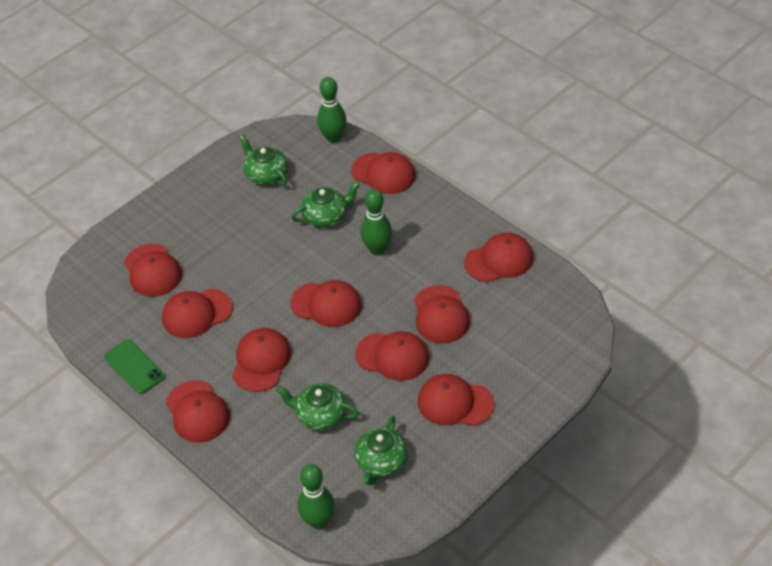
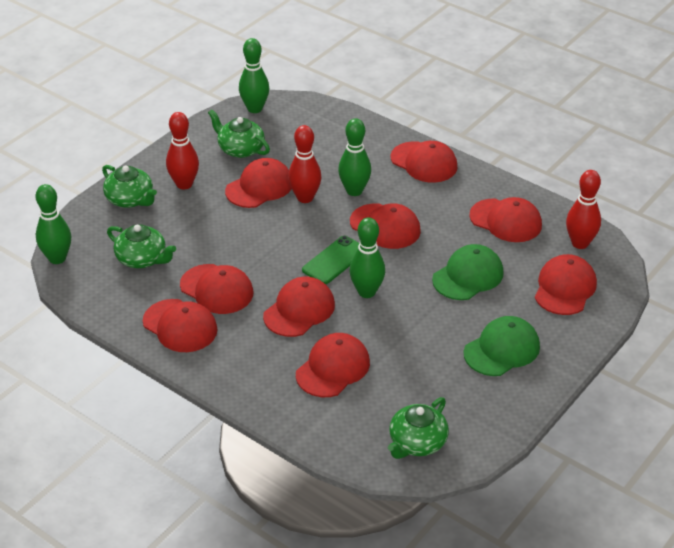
green bowling pin: [298,464,335,529] [317,77,347,143] [361,189,392,255] = 3 -> [36,184,71,264] [239,38,269,113] [338,118,371,196] [350,217,385,298] = 4
green cap: none = 0 -> [432,244,504,300] [464,316,540,376] = 2
red bowling pin: none = 0 -> [166,112,199,190] [288,125,322,203] [566,170,601,249] = 3
red cap: [124,244,182,297] [162,288,233,338] [166,380,230,443] [232,328,291,392] [290,280,362,327] [351,152,416,194] [355,331,429,381] [414,285,470,344] [417,374,494,426] [464,232,533,282] = 10 -> [143,299,218,352] [180,264,253,314] [225,158,292,208] [263,277,335,337] [296,333,370,397] [350,203,421,249] [391,141,458,183] [469,197,542,242] [535,254,597,315] = 9

